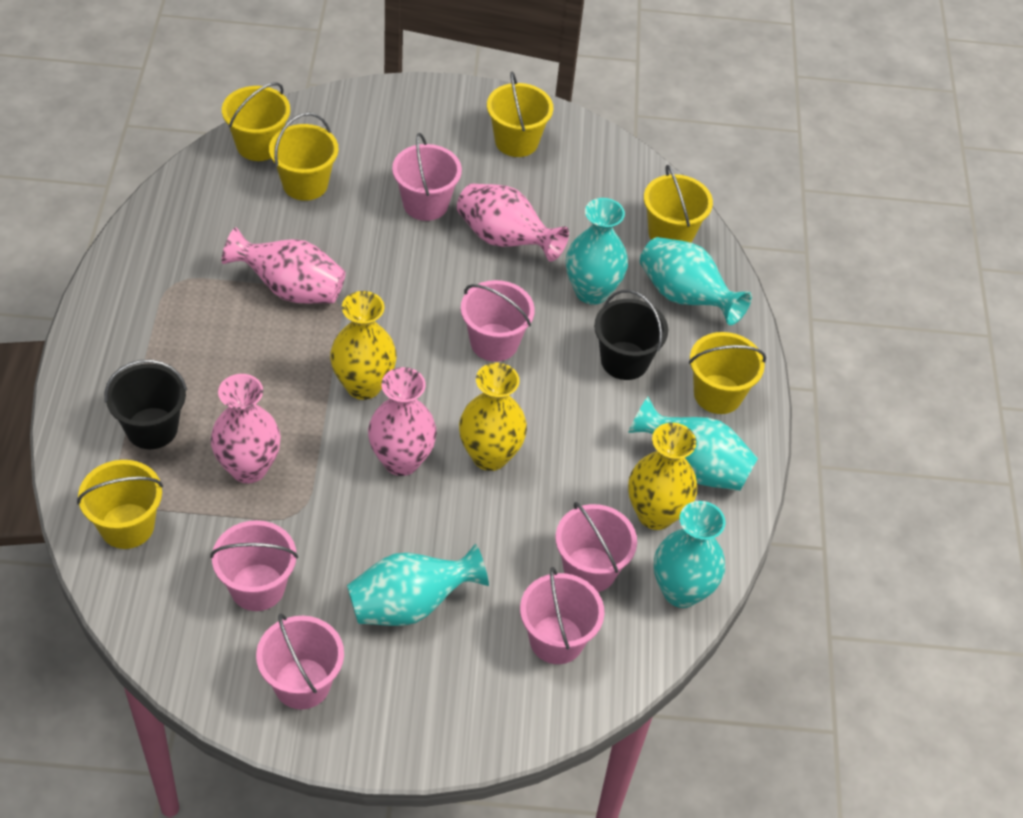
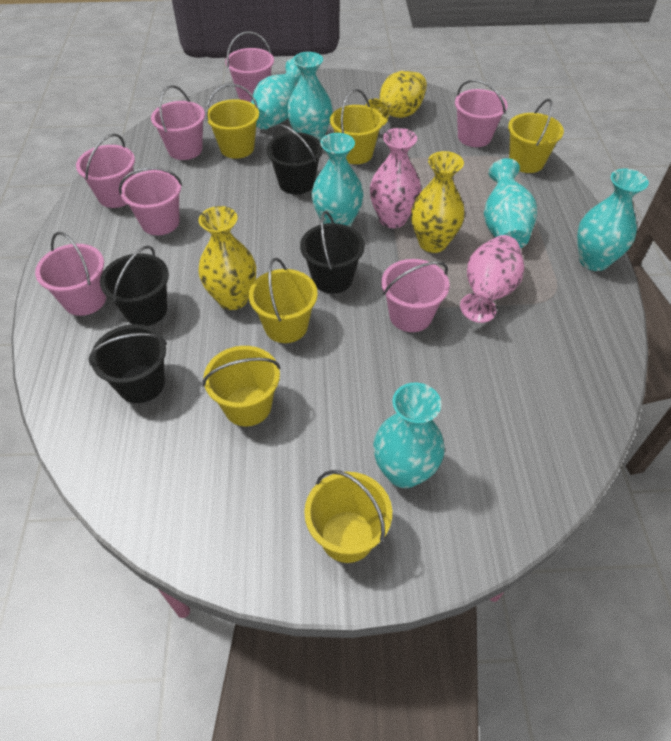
black bucket: [104,359,187,449] [594,289,668,380] = 2 -> [88,324,167,403] [100,245,169,326] [267,124,323,195] [300,211,365,293] = 4
pink bucket: [210,520,298,611] [256,613,344,709] [392,133,462,221] [461,280,535,362] [520,567,604,664] [556,502,637,592] = 6 -> [35,232,106,316] [76,133,135,208] [119,167,182,235] [151,85,205,160] [225,31,274,102] [381,259,450,332] [455,80,508,147] = 7
pink vase: [211,374,281,483] [222,227,346,303] [368,367,437,476] [457,184,569,262] = 4 -> [370,128,421,228] [460,235,524,323] = 2
turquoise vase: [347,543,489,626] [566,198,628,305] [628,397,758,491] [640,237,752,325] [654,501,725,608] = 5 -> [251,59,301,129] [287,52,333,142] [312,133,363,227] [373,382,445,488] [484,158,537,248] [577,169,649,271] = 6

